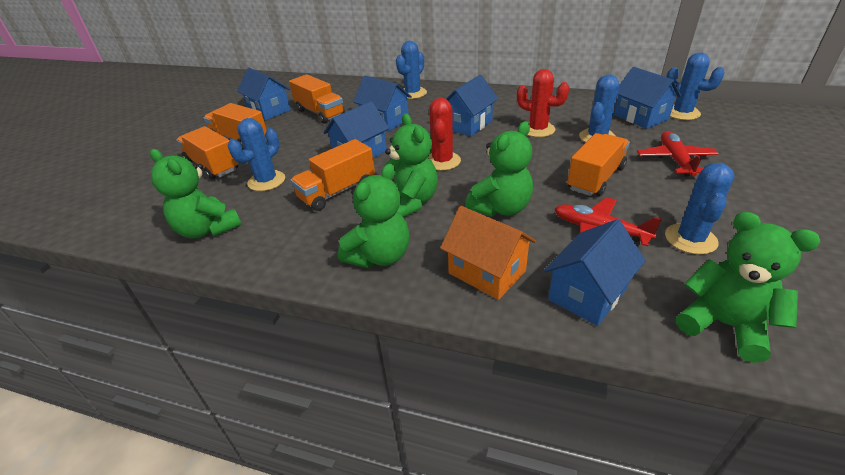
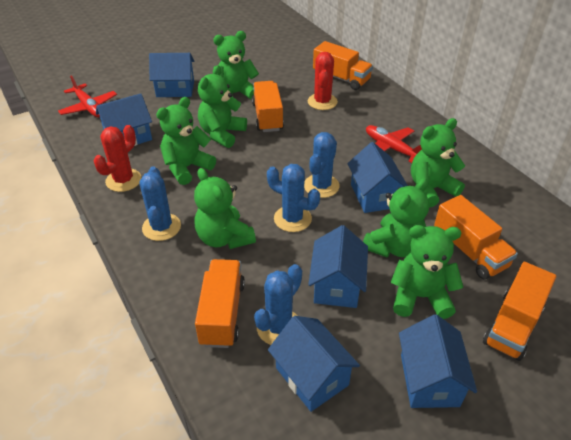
blue cactus: [228,118,285,191] [396,41,427,99] [579,75,619,142] [665,163,735,255] [666,52,725,120] = 5 -> [139,166,181,241] [254,264,302,345] [267,164,320,232] [304,132,340,198] = 4
green teddy bear: [150,149,242,239] [338,164,410,268] [385,113,438,217] [465,121,533,217] [676,212,820,363] = 5 -> [156,97,216,185] [194,168,256,249] [198,65,247,148] [213,31,259,100] [363,178,429,257] [390,225,463,319] [411,118,465,208] = 7
orange house: [440,206,536,300] = 1 -> none = 0

